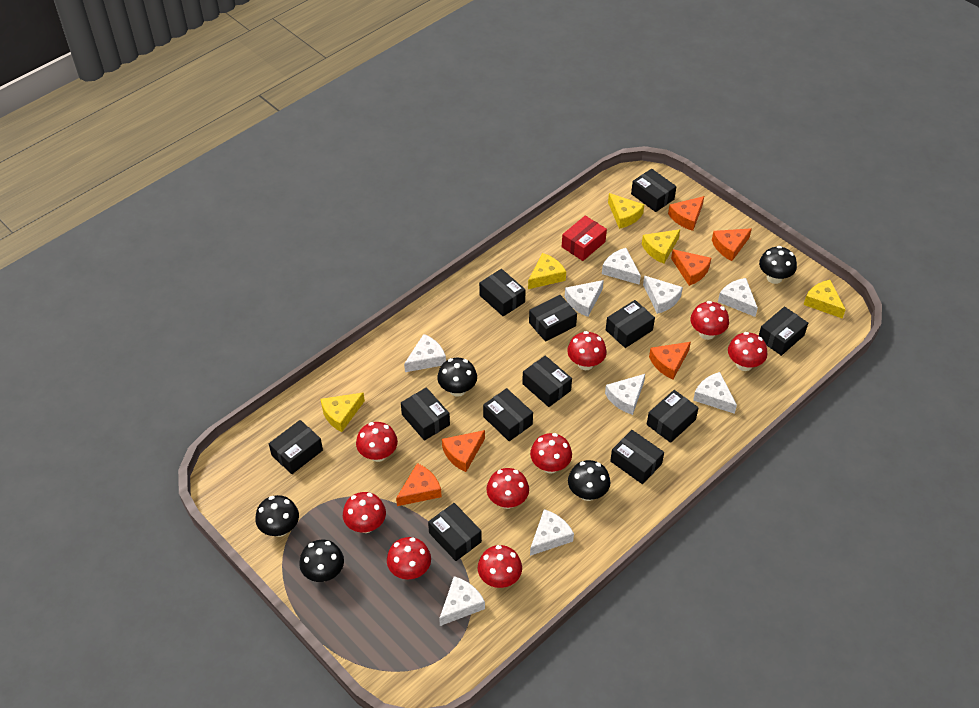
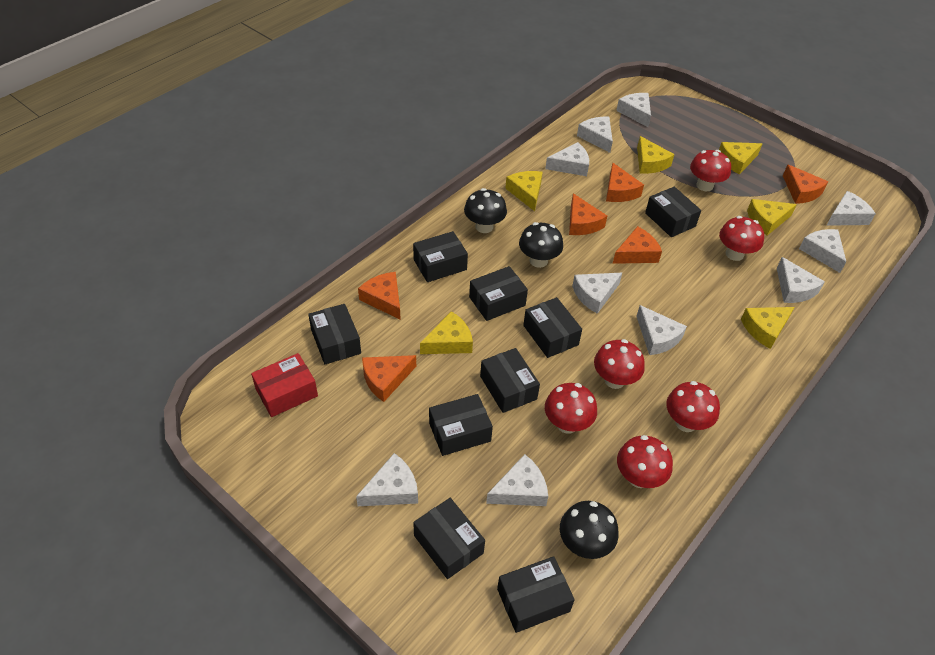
black box: [269,420,323,474] [401,387,450,441] [428,503,482,561] [479,269,526,316] [483,388,533,441] [522,356,572,407] [529,295,577,342] [606,300,655,348] [610,430,664,484] [631,169,676,212] [647,390,699,443] [759,306,808,356] = 12 -> [308,304,361,364] [413,231,468,282] [413,498,485,579] [429,394,493,456] [469,266,528,321] [480,348,540,413] [497,556,575,633] [523,297,582,358] [645,187,701,237] = 9
black mushroom: [255,495,299,537] [299,540,344,582] [437,358,477,397] [568,460,610,501] [759,246,797,284] = 5 -> [464,188,507,233] [519,222,563,268] [560,501,619,559] = 3
red mushroom: [343,492,386,533] [356,422,398,462] [387,537,431,579] [478,545,522,588] [486,468,529,509] [530,433,572,474] [567,331,607,370] [691,301,729,340] [728,332,767,371] = 9 -> [545,383,597,434] [594,339,645,389] [617,435,673,488] [666,381,720,432] [690,150,731,191] [719,216,764,261] = 6
white cheese: [404,334,446,372] [439,576,485,626] [530,509,574,556] [565,280,604,317] [602,248,641,285] [605,374,645,415] [643,276,683,314] [693,372,737,414] [718,278,758,317] = 9 -> [356,453,418,506] [486,454,548,506] [545,142,589,176] [572,273,622,314] [577,117,613,153] [616,93,651,127] [636,305,687,355] [777,257,825,303] [799,229,846,273] [827,191,876,226] = 10
yellow cheese: [321,392,365,432] [528,253,566,289] [608,193,644,229] [642,229,680,264] [803,280,846,319] = 5 -> [420,311,473,354] [505,171,543,211] [637,136,674,174] [719,142,762,175] [741,307,794,349] [747,199,797,235] = 6

